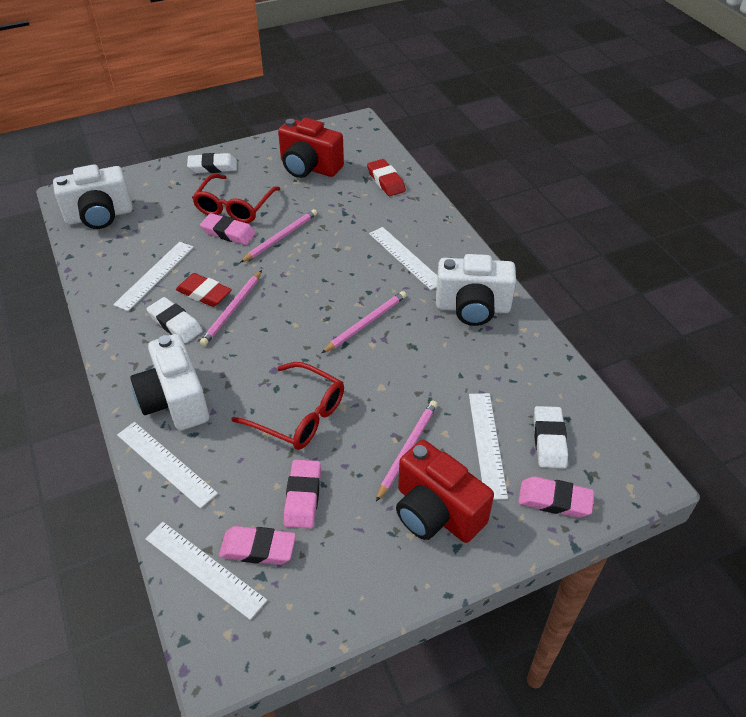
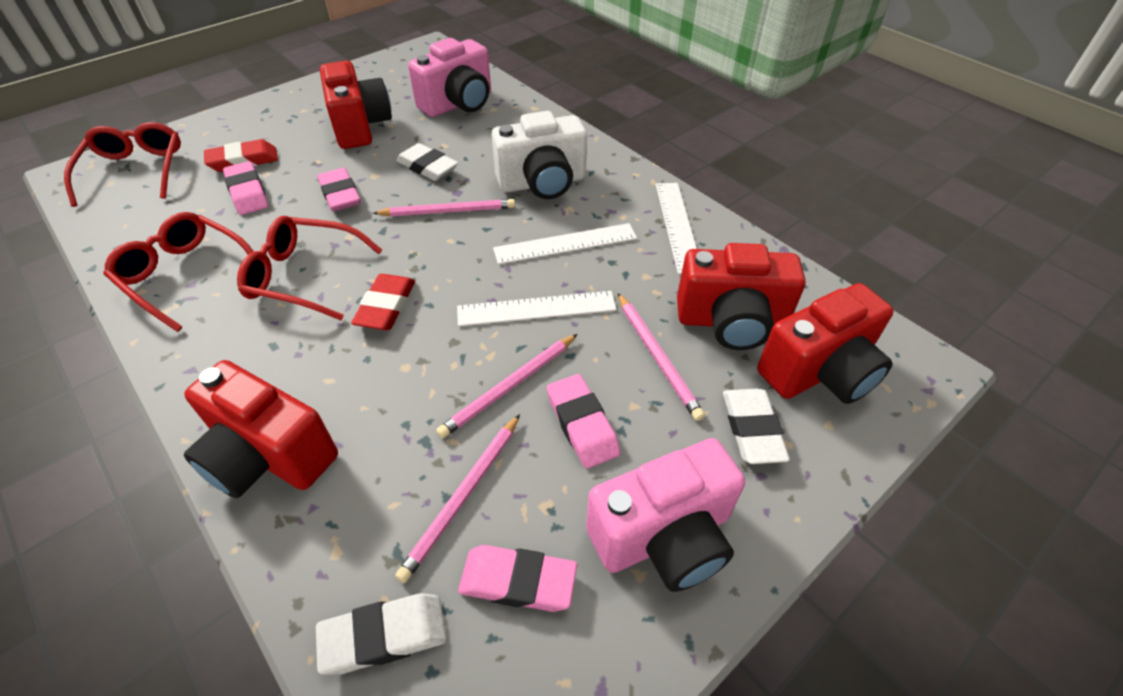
pink camera: none = 0 -> [408,38,491,117] [586,438,745,592] = 2
red camera: [278,118,344,178] [396,440,494,543] = 2 -> [184,360,338,498] [320,61,392,149] [677,243,806,350] [757,283,893,404] = 4
red glasses: [192,174,280,223] [232,362,344,450] = 2 -> [64,122,181,207] [104,212,254,332] [237,216,382,320] = 3
white camera: [53,164,133,229] [130,334,209,431] [436,254,516,326] = 3 -> [492,111,587,199] = 1
white ruler: [113,242,194,311] [117,422,218,509] [145,522,267,620] [369,227,437,290] [469,393,508,500] = 5 -> [457,291,617,326] [493,223,637,265] [656,183,697,274] = 3

